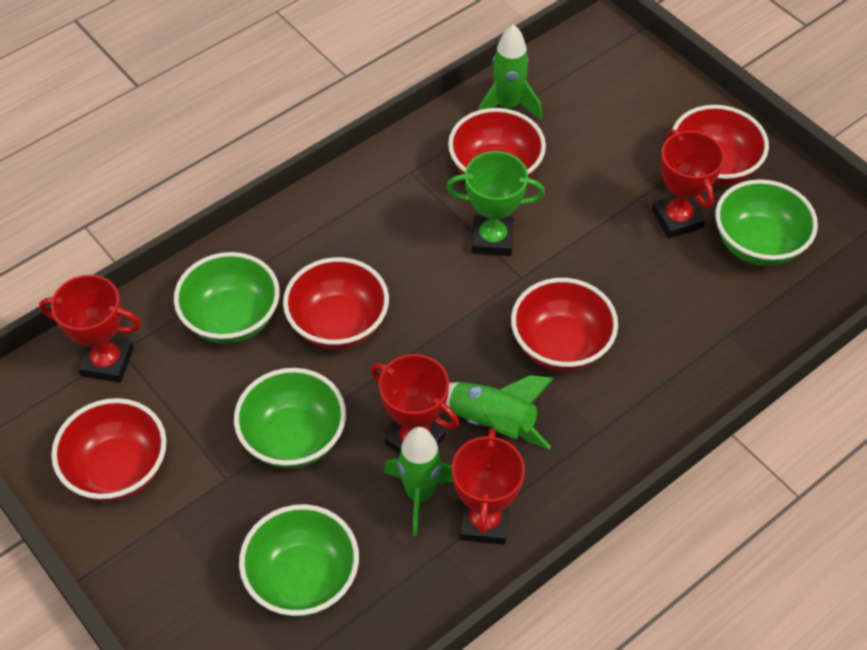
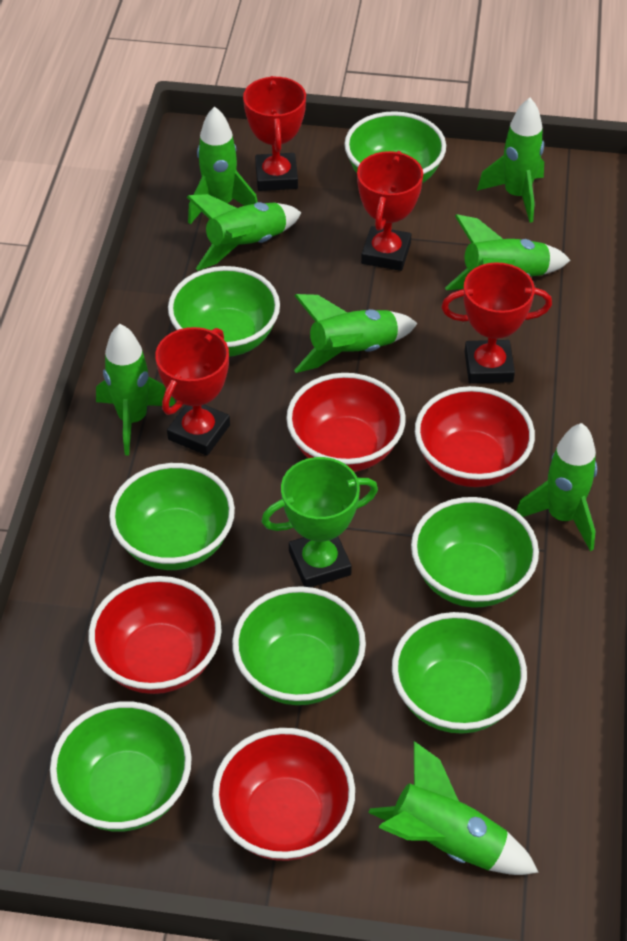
green bowl: [174,252,280,344] [234,368,346,469] [239,504,359,617] [715,179,818,266] = 4 -> [50,701,192,832] [109,463,235,570] [168,266,280,357] [232,586,366,705] [344,111,446,183] [392,612,527,734] [411,497,539,608] = 7
green rocket: [384,427,453,536] [446,375,554,449] [478,24,542,120] = 3 -> [96,324,175,455] [187,194,301,271] [188,106,257,224] [294,294,418,373] [368,741,539,875] [445,214,570,290] [477,98,544,223] [516,423,597,551] = 8
red bowl: [51,398,167,502] [283,257,389,349] [448,108,546,178] [511,278,618,371] [672,105,769,186] = 5 -> [89,576,222,694] [212,728,355,861] [286,373,406,472] [415,386,535,487] = 4

